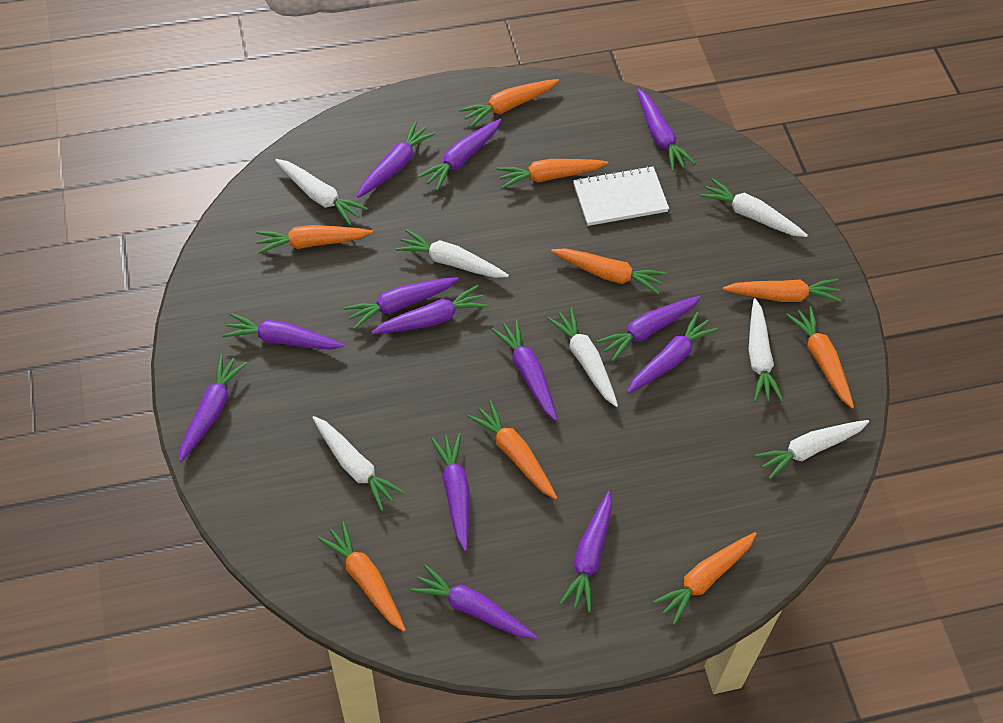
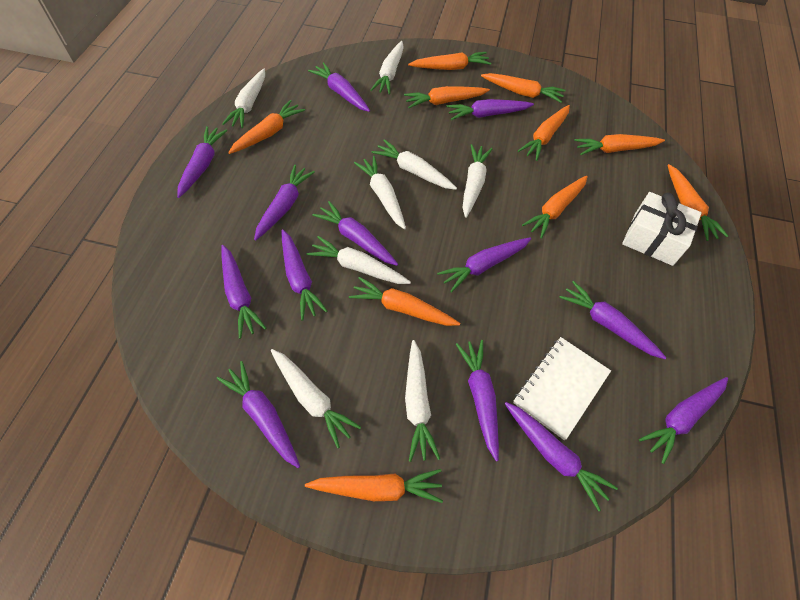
orange carrot: [256,225,373,254] [317,521,406,632] [459,79,559,128] [467,400,557,499] [496,159,608,189] [551,248,666,295] [652,532,757,625] [723,279,842,302] [786,306,854,409] = 9 -> [228,100,305,154] [305,469,443,503] [349,277,460,326] [404,86,490,108] [408,52,491,70] [481,73,566,103] [518,105,570,161] [522,176,588,239] [574,134,665,155] [668,164,728,241] = 10
white carrot: [275,159,368,225] [312,416,405,511] [396,229,509,278] [547,307,618,407] [700,178,808,237] [749,298,783,402] [755,420,869,479] = 7 -> [222,69,265,128] [271,349,361,448] [307,236,411,284] [354,156,406,229] [370,41,404,95] [371,139,457,190] [405,340,440,462] [462,144,492,218] = 8
white gift: none = 0 -> [622,192,702,266] = 1

